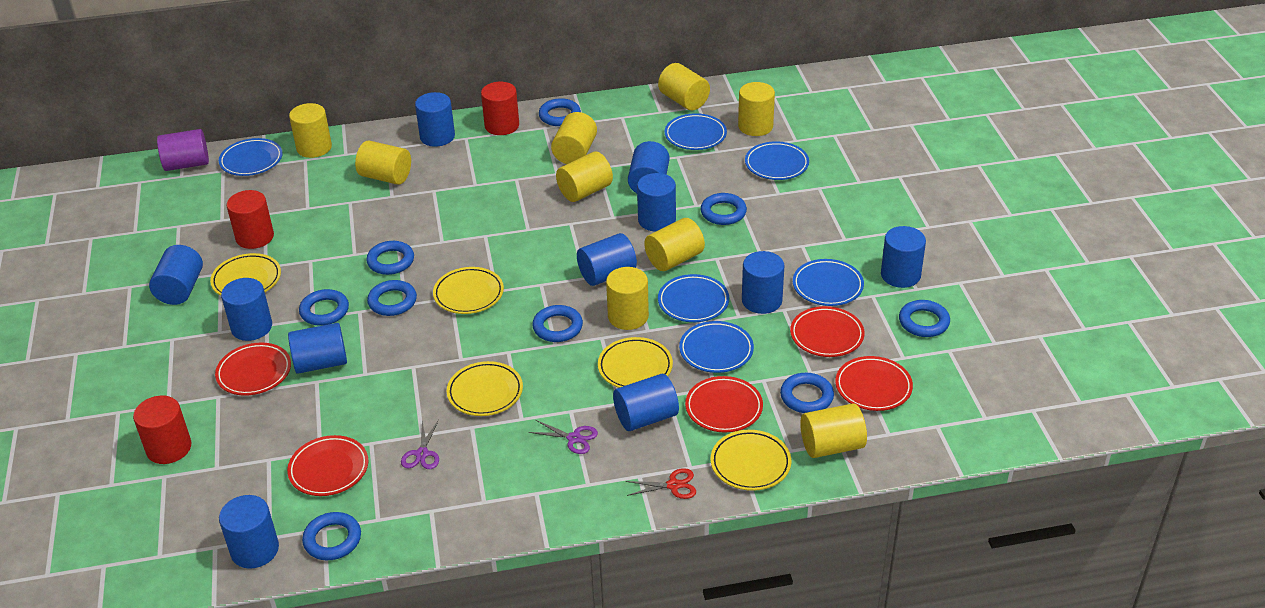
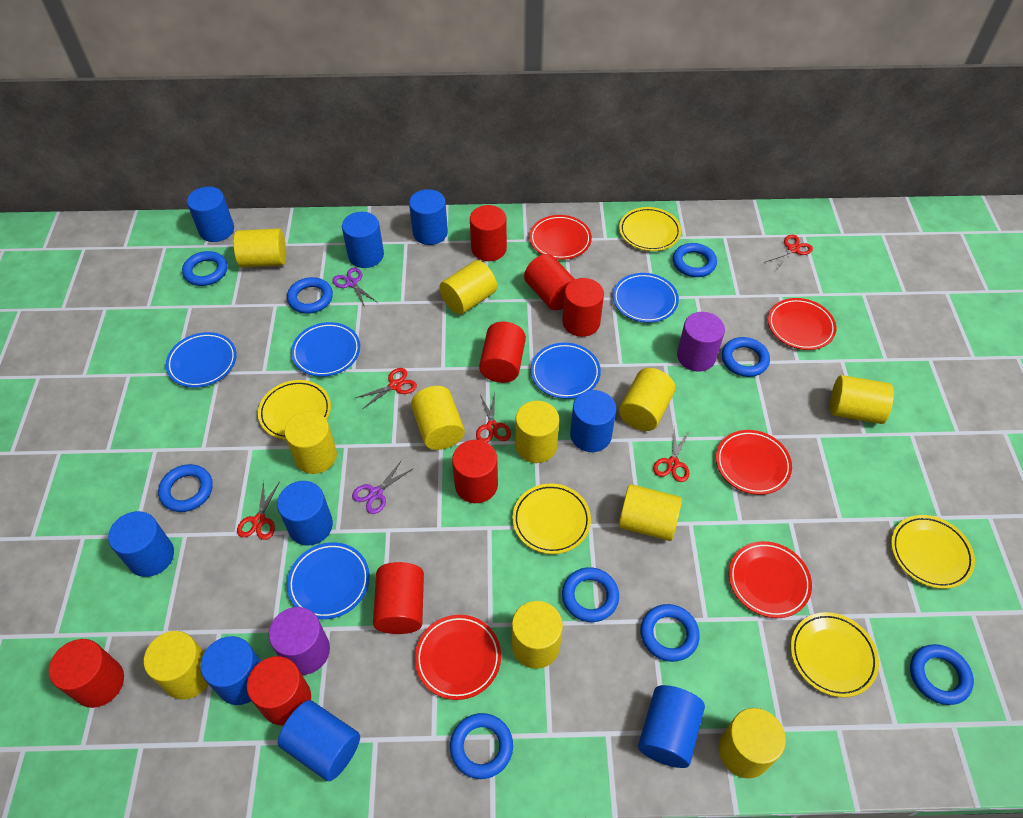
blue cylinder: [149,245,203,305] [219,495,279,569] [221,278,272,341] [288,323,347,374] [415,92,455,147] [577,233,637,286] [613,374,679,431] [628,141,670,193] [637,173,676,232] [742,251,784,314] [881,226,926,288] = 11 -> [108,511,174,577] [187,186,234,242] [200,636,261,705] [277,481,333,545] [278,700,360,781] [342,212,384,268] [409,189,448,245] [570,390,616,452] [638,685,705,768] = 9
blue plate: [219,138,283,176] [658,274,729,322] [665,113,727,150] [679,321,754,373] [745,141,809,180] [793,259,864,306] = 6 -> [166,332,237,388] [287,542,370,619] [291,322,360,377] [531,343,601,399] [613,273,679,323] = 5
purple cylinder: [157,129,209,171] = 1 -> [269,607,330,675] [677,312,725,372] = 2
red cylinder: [133,396,191,464] [226,190,274,249] [481,82,519,135] = 3 -> [49,639,124,708] [247,656,311,725] [373,562,424,634] [452,440,498,503] [470,205,507,261] [479,322,526,383] [524,254,575,310] [562,278,604,337] = 8
red scissors: [625,468,696,499] = 1 -> [237,480,280,540] [355,368,417,409] [476,393,511,443] [653,428,689,482] [766,235,813,270] = 5
yellow cylinder: [289,103,332,158] [355,140,411,185] [551,112,597,164] [556,151,613,202] [606,267,649,330] [644,218,705,271] [658,63,710,110] [738,82,775,136] [800,403,867,458] = 9 -> [144,631,208,699] [233,228,286,267] [284,411,337,474] [411,386,465,450] [439,260,497,315] [512,601,563,669] [515,401,559,463] [618,484,682,541] [619,368,675,431] [719,708,786,778] [830,375,894,424] = 11

